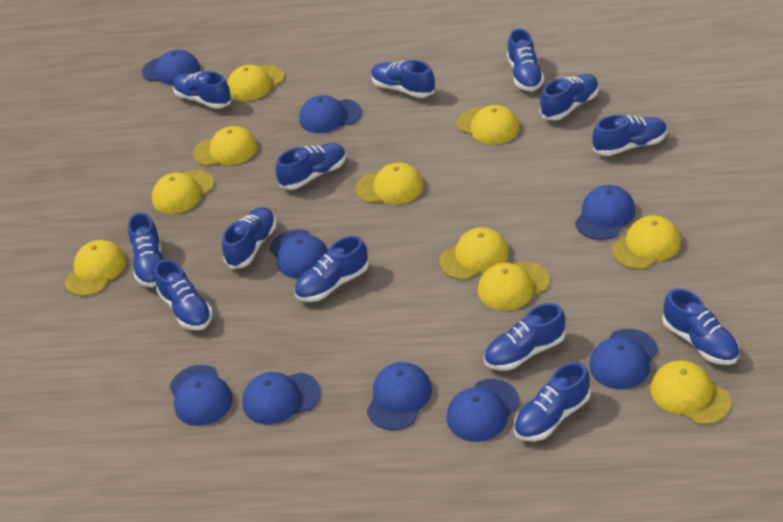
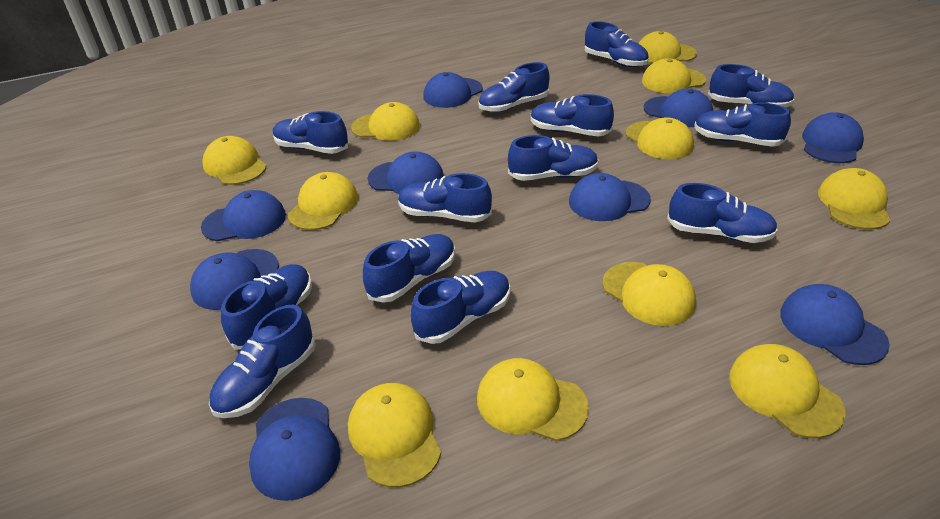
yellow cap: [65,240,126,296] [152,170,214,214] [193,126,257,166] [227,65,284,101] [356,162,424,204] [439,227,509,280] [457,105,519,144] [478,261,550,310] [612,215,681,269] [651,361,731,425] = 10 -> [203,136,267,185] [288,172,358,230] [348,383,441,488] [351,102,420,141] [477,358,589,441] [603,262,696,326] [626,117,694,159] [638,31,697,63] [642,58,706,93] [729,344,846,438] [818,168,890,230] = 11

